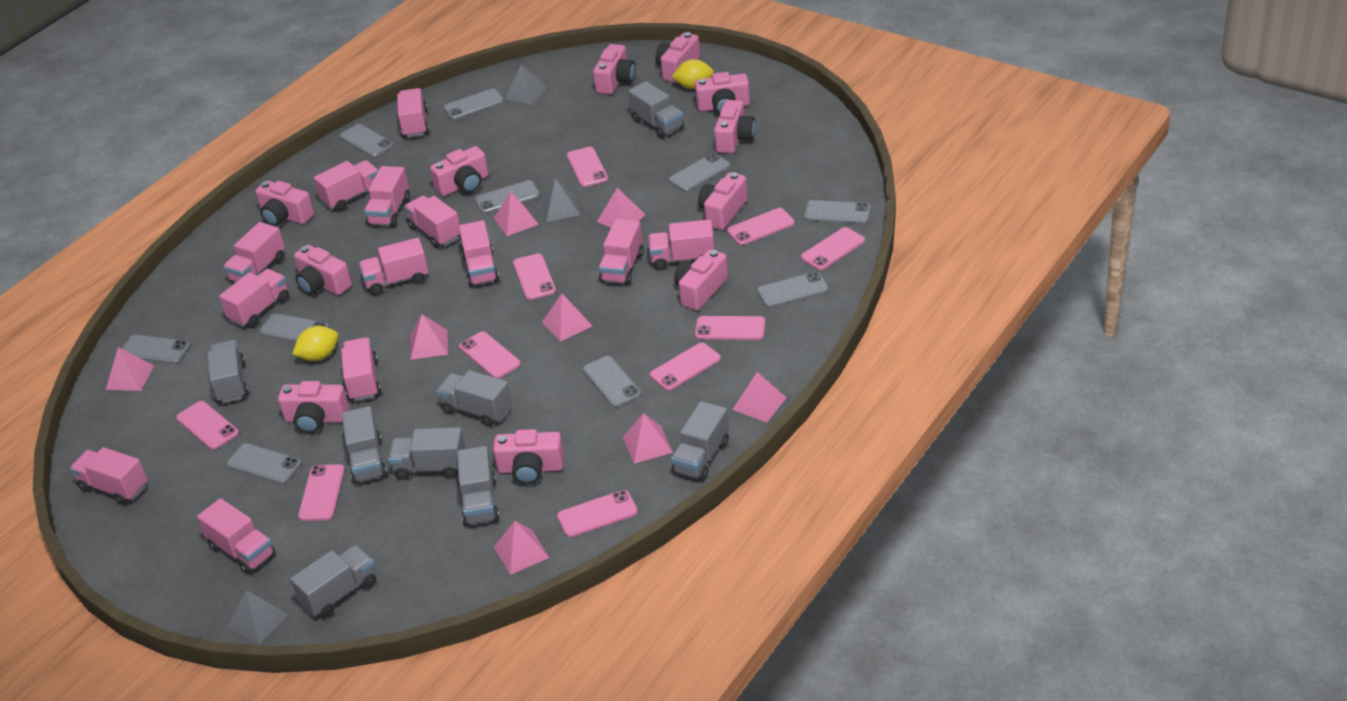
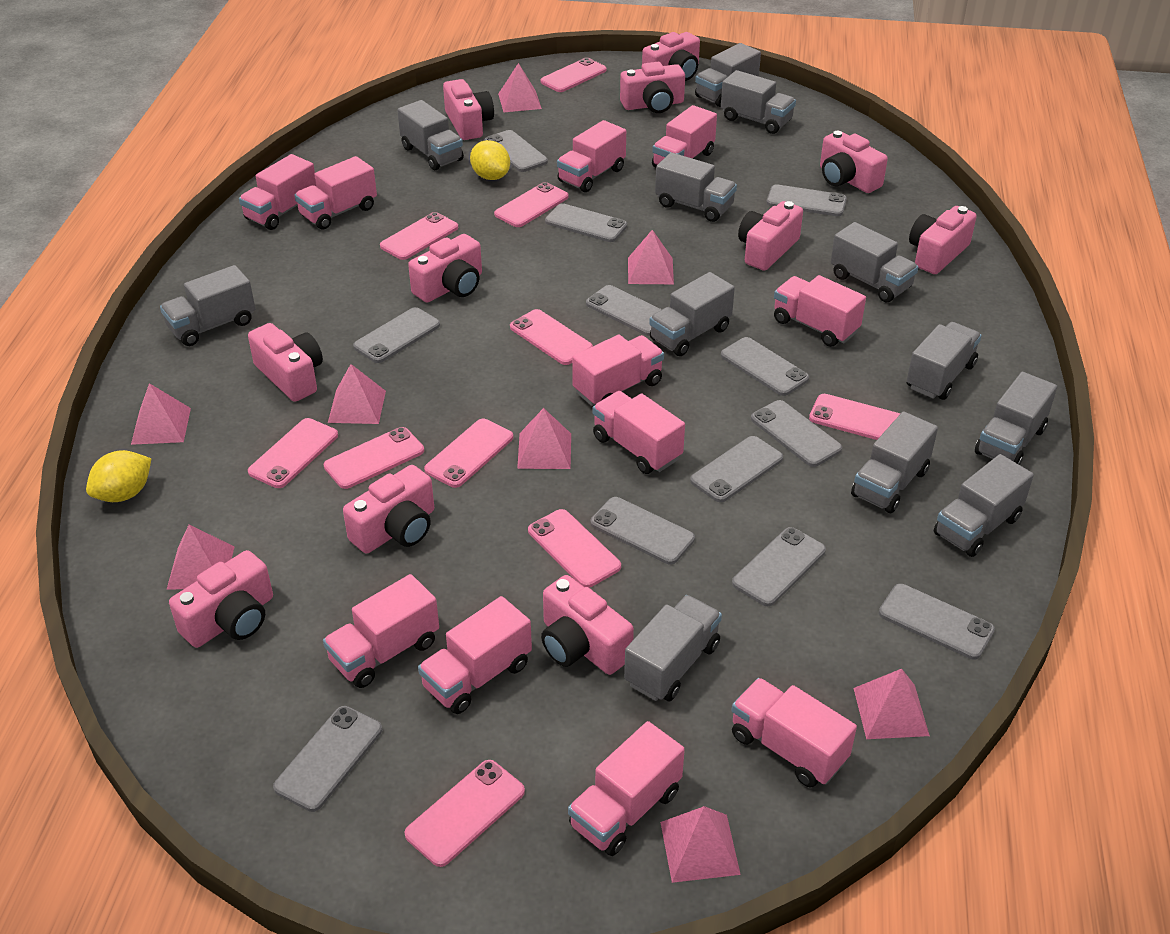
grey phone: [122,335,190,364] [227,443,301,484] [259,313,329,342] [339,124,394,157] [443,89,504,120] [475,180,540,214] [583,356,641,408] [669,153,731,192] [757,272,829,308] [804,200,871,224] = 10 -> [273,706,382,812] [353,307,440,363] [484,130,548,172] [545,203,627,242] [586,285,662,336] [590,497,695,564] [690,436,783,502] [721,337,809,396] [732,527,826,606] [751,400,842,467] [766,184,847,216] [879,584,995,659] = 12
grey pyramid: [227,590,289,644] [505,64,547,105] [541,178,580,222] = 3 -> none = 0
grey truck: [207,340,249,403] [290,545,376,618] [342,406,387,484] [388,427,466,480] [436,370,512,427] [457,446,500,526] [628,81,684,138] [671,401,729,481] = 8 -> [160,265,256,346] [397,100,464,170] [624,595,722,702] [649,272,735,356] [655,152,737,222] [695,43,761,107] [721,70,796,134] [831,222,918,302] [851,411,938,513] [907,322,982,400] [934,454,1034,557] [975,372,1057,465] = 12
pink truck: [70,447,147,505] [197,498,275,574] [219,269,289,327] [223,222,285,282] [314,160,379,211] [341,337,381,401] [359,238,429,295] [364,166,410,227] [397,88,429,138] [404,196,460,248] [459,220,499,287] [599,219,644,285] [648,219,714,270] = 13 -> [239,154,316,230] [294,156,377,230] [323,574,439,688] [418,596,532,714] [557,120,626,192] [568,721,685,856] [572,335,664,406] [593,391,685,474] [652,105,717,167] [731,678,857,787] [774,275,866,347] = 11

